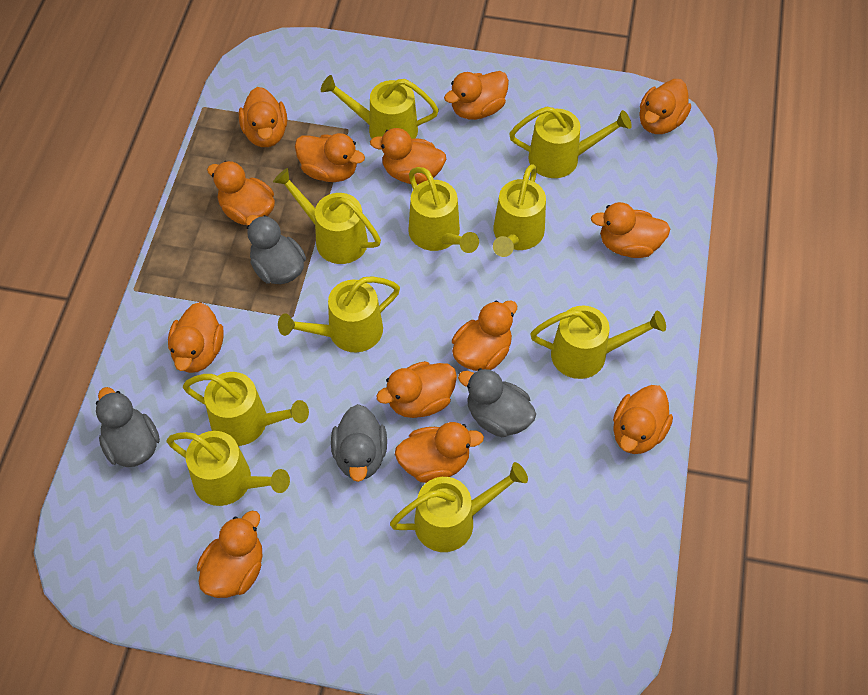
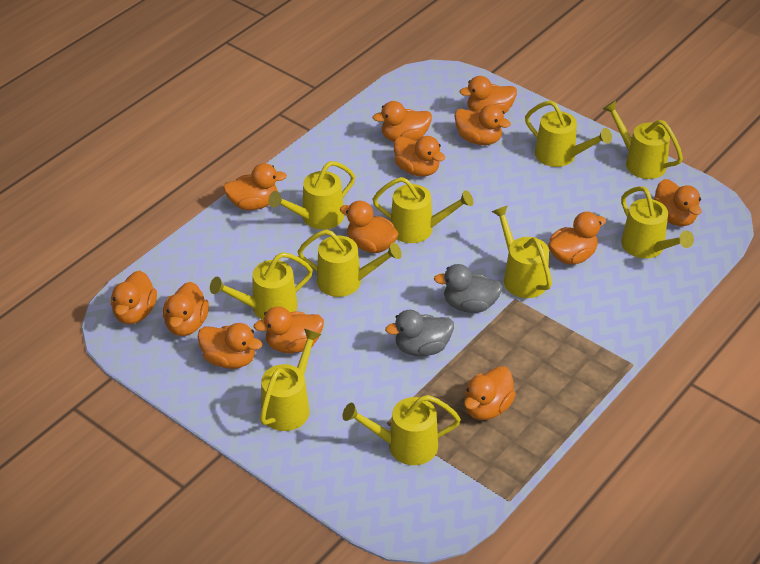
grey duck: [96,387,160,467] [246,215,306,284] [331,404,387,482] [458,368,536,437] = 4 -> [385,310,454,356] [434,264,503,313] = 2

